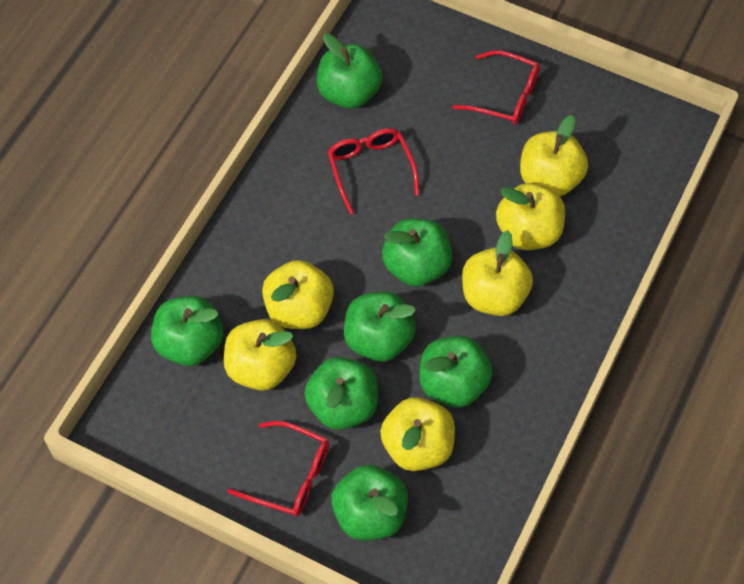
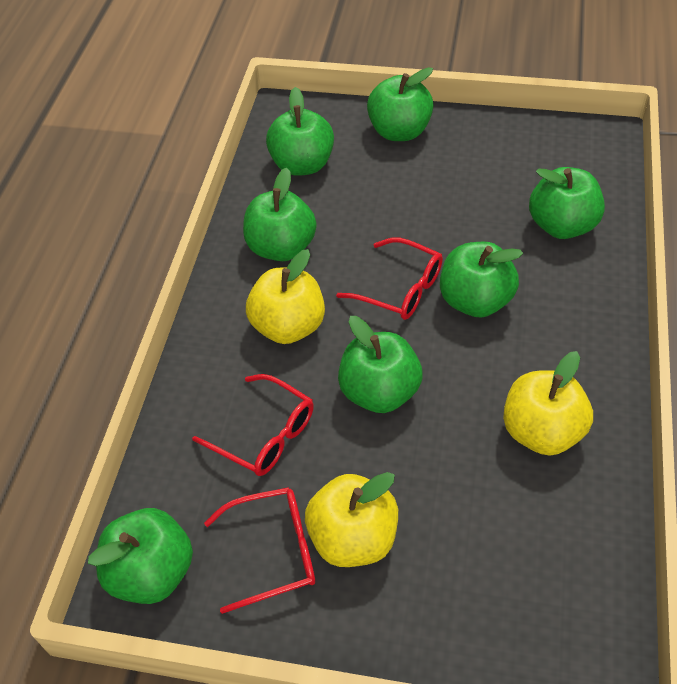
yellow apple: [224,319,296,391] [262,260,334,329] [380,397,455,471] [462,230,533,316] [496,183,565,250] [520,115,588,196] = 6 -> [246,249,325,344] [305,472,398,567] [503,351,593,456] = 3

